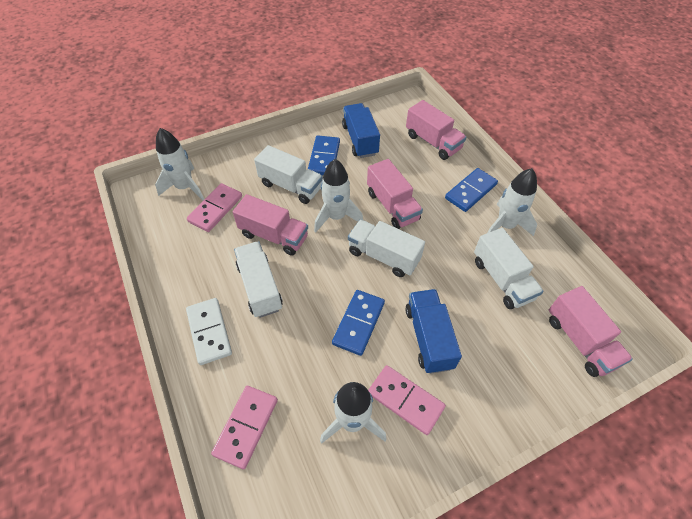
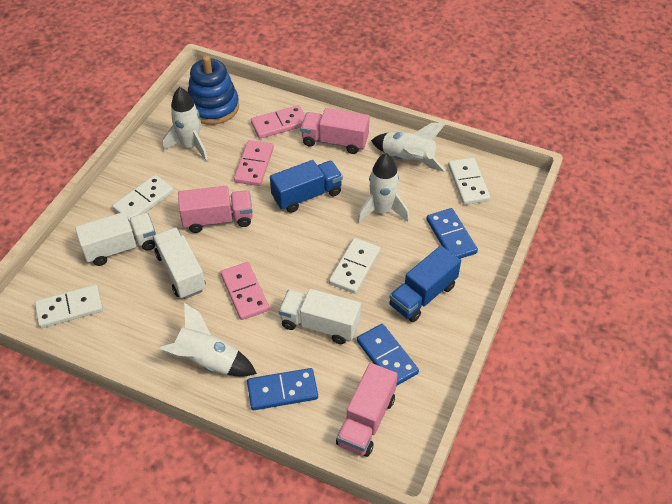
blue stacking toy: none = 0 -> [188,56,239,125] = 1
pink truck: [233,194,308,255] [367,159,423,229] [406,100,467,160] [549,286,633,377] = 4 -> [178,186,253,233] [300,108,370,154] [336,363,398,457] = 3
white domino: [186,298,232,365] = 1 -> [35,285,103,328] [112,175,174,223] [329,238,380,294] [448,157,490,205] = 4
white truck: [234,241,283,318] [254,145,323,204] [348,219,425,277] [474,228,544,309] = 4 -> [75,212,156,266] [153,227,206,299] [279,289,361,344] = 3

